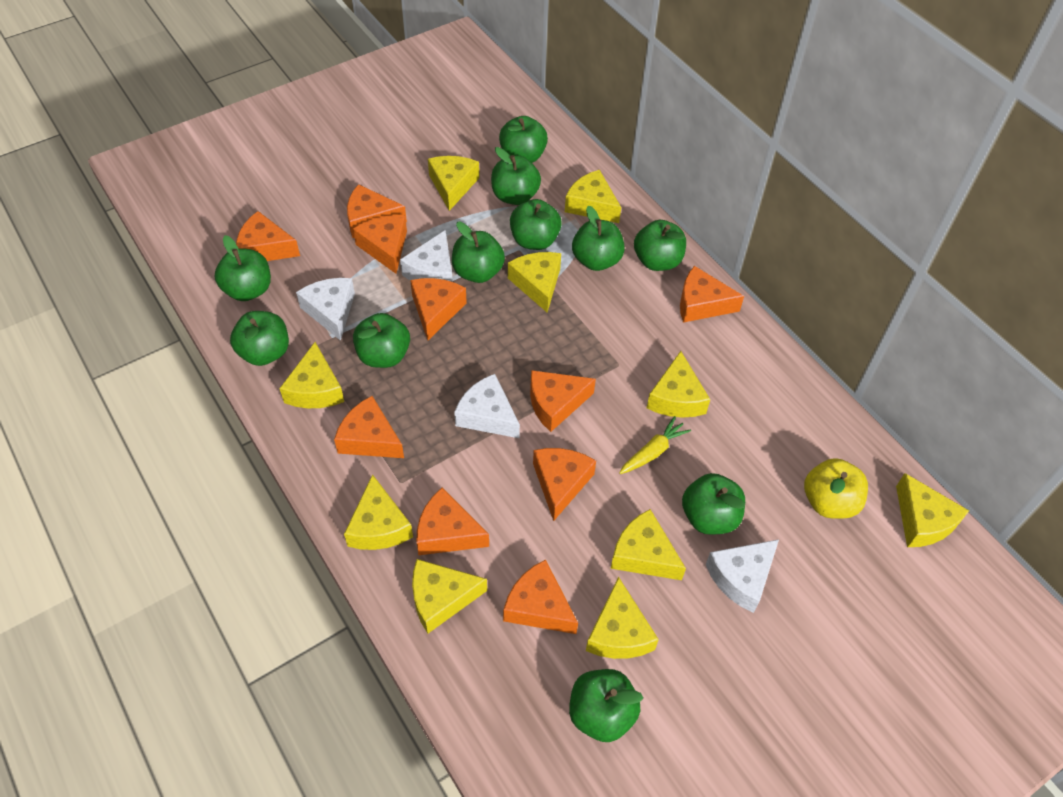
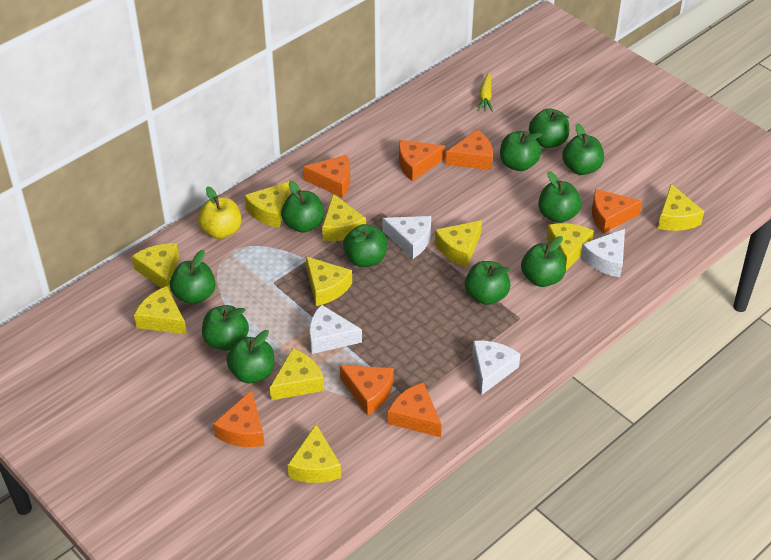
orange cheese: [236,211,300,261] [334,396,404,458] [347,184,407,238] [353,215,407,274] [410,278,467,340] [417,488,489,555] [503,560,578,634] [530,370,596,432] [533,448,596,521] [680,266,744,323] = 10 -> [213,390,265,447] [303,155,350,198] [340,365,394,415] [388,382,442,437] [399,140,445,181] [446,129,493,170] [592,189,642,234] = 7

